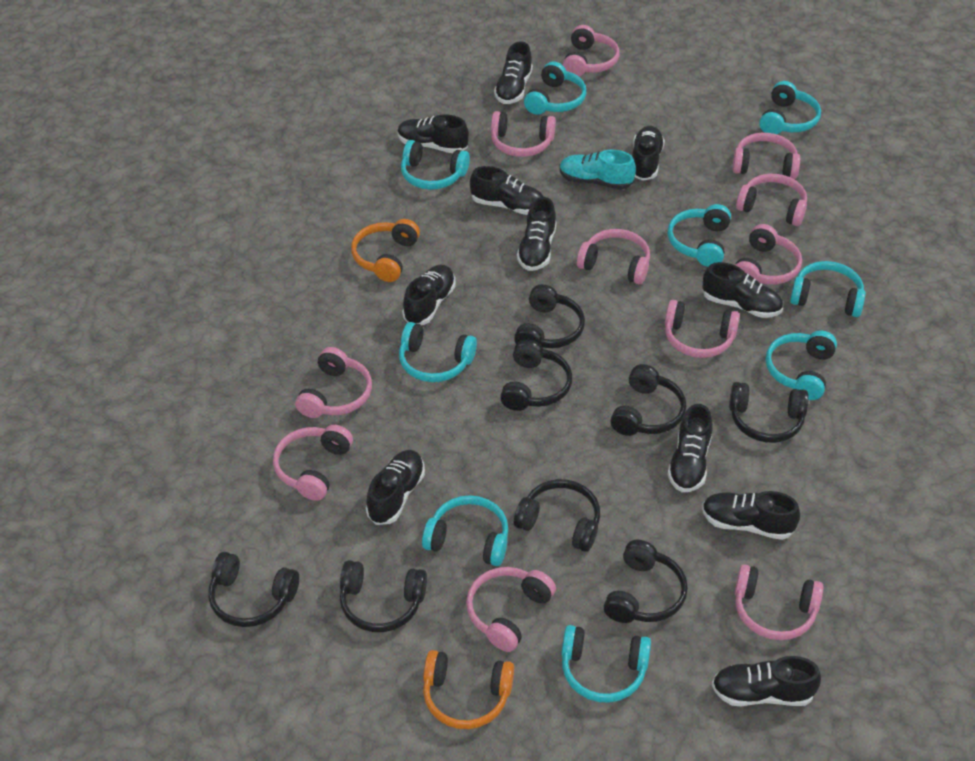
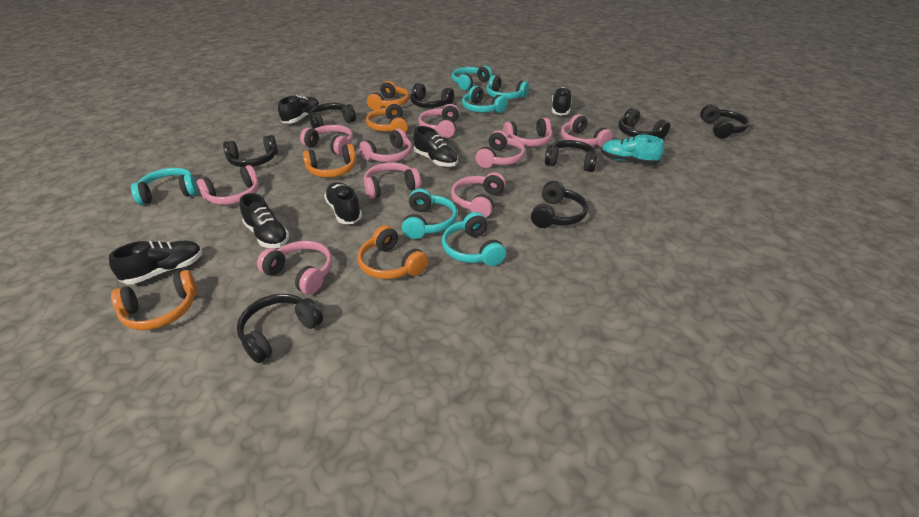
black shoe: [366,450,425,525] [397,114,469,153] [402,264,456,325] [470,166,544,215] [494,41,533,104] [517,197,556,271] [632,126,665,181] [667,404,713,492] [702,262,783,318] [702,491,800,540] [712,656,821,706] = 11 -> [109,240,203,284] [240,193,289,248] [278,95,320,123] [324,182,362,224] [413,126,458,167] [552,87,572,115] = 6
orange headphones: [351,219,420,282] [423,650,514,729] = 2 -> [111,270,197,330] [303,144,356,178] [357,225,429,279] [366,102,408,133] [367,81,409,110] = 5
pink headphones: [273,425,353,501] [295,347,372,418] [466,567,556,652] [491,111,556,157] [563,25,620,77] [577,229,650,284] [665,300,740,358] [732,133,800,179] [735,224,802,285] [735,564,824,640] [736,174,807,226] = 11 -> [197,165,259,205] [257,241,332,295] [300,125,353,156] [359,128,412,162] [364,163,421,199] [418,104,459,138] [451,172,506,218] [475,130,525,168] [503,118,552,146] [561,114,613,148] = 10
turquoise headphones: [399,322,477,382] [401,140,470,190] [422,495,508,566] [524,61,586,115] [561,625,651,703] [668,204,731,267] [759,81,821,134] [766,331,837,400] [790,261,866,317] = 9 -> [131,168,197,205] [402,188,457,239] [442,212,506,266] [452,66,492,90] [462,86,507,113] [486,75,529,99] = 6

